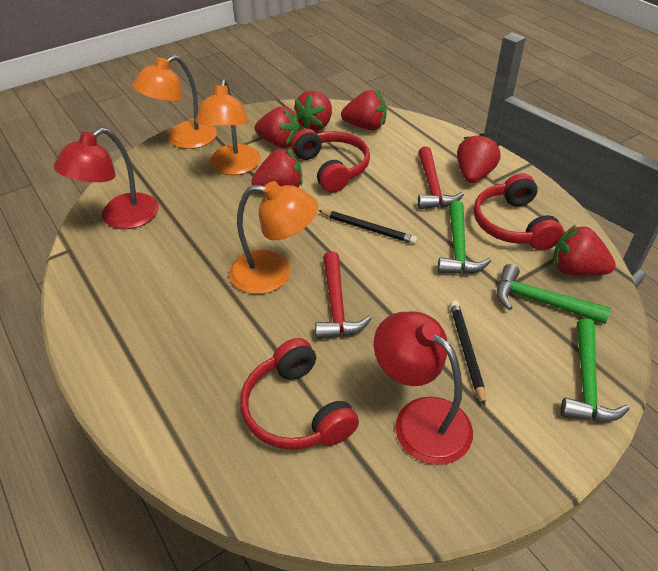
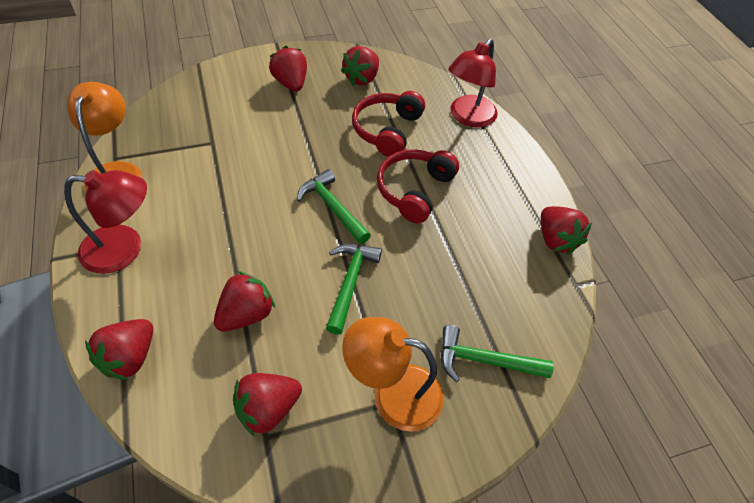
black pencil: [318,210,417,244] [450,300,486,406] = 2 -> none = 0
orange lamp: [132,55,217,149] [195,79,261,175] [229,181,318,294] = 3 -> [67,82,142,192] [342,317,444,432] = 2
red hammer: [315,251,372,340] [418,146,464,209] = 2 -> none = 0
red headphones: [240,338,359,450] [291,129,370,193] [474,173,564,250] = 3 -> [352,91,425,157] [377,149,459,224] = 2

